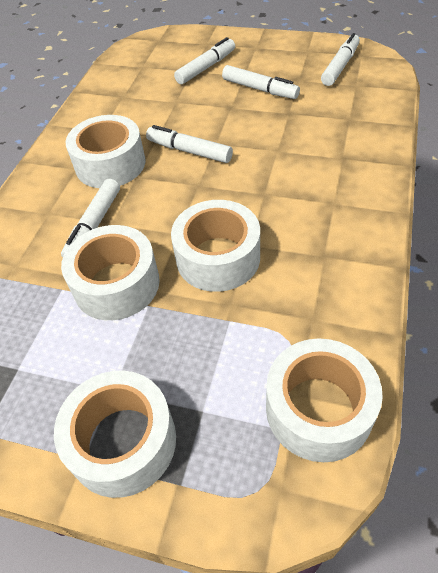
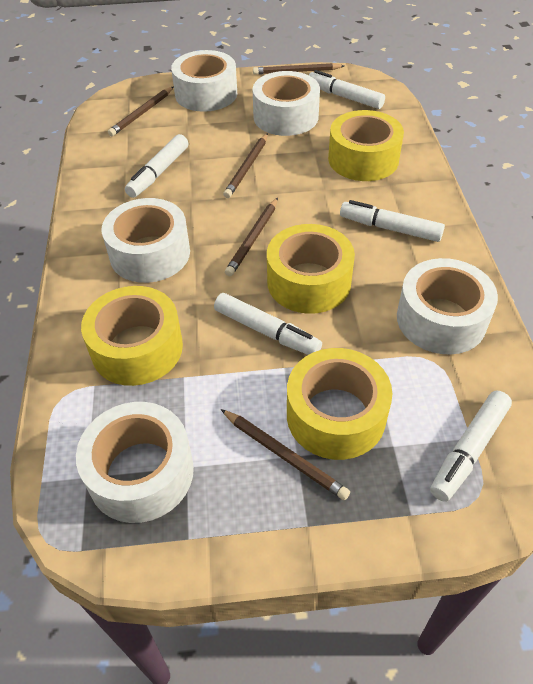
brown pencil: none = 0 -> [108,87,173,136] [221,409,350,500] [223,133,268,198] [225,198,278,276] [253,63,344,75] = 5
yellow tape: none = 0 -> [81,286,183,386] [267,224,355,314] [287,348,392,460] [328,110,404,181] = 4

